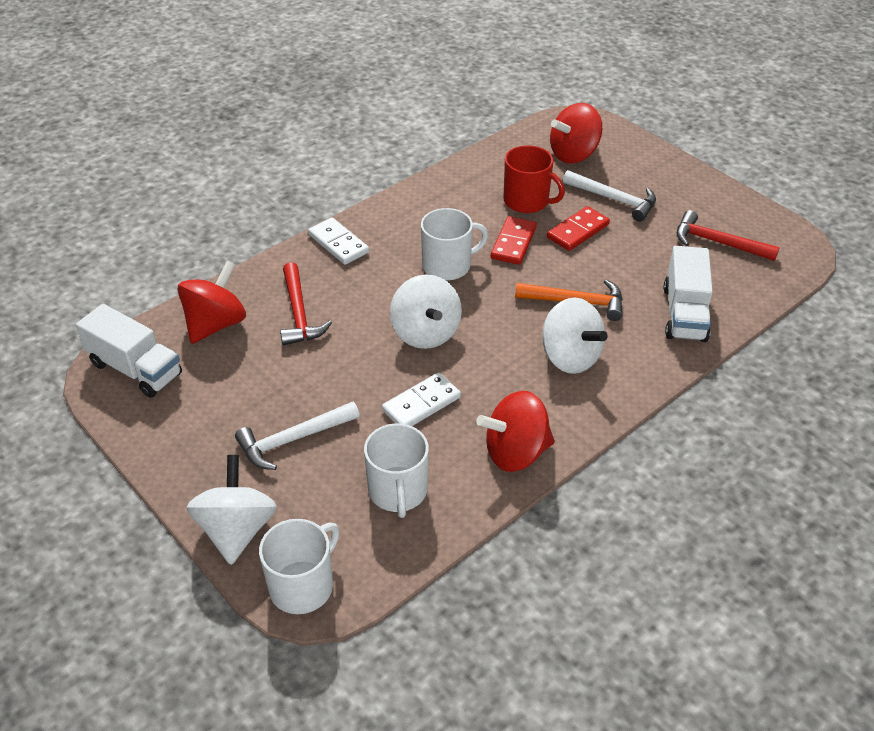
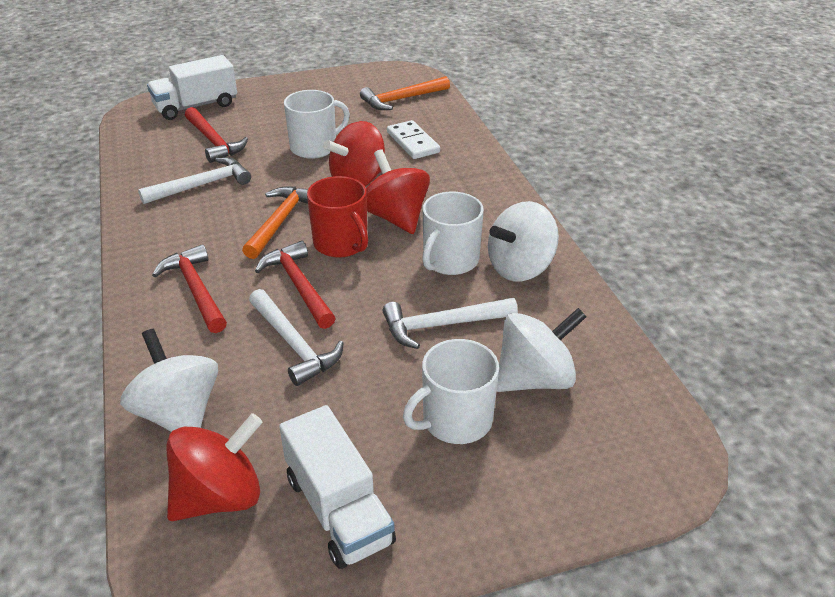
orange hammer: [515,280,623,321] = 1 -> [242,186,308,259] [360,76,450,110] = 2
red domino: [491,216,537,265] [547,206,610,251] = 2 -> none = 0
red hammer: [280,262,332,346] [677,210,780,261] = 2 -> [152,244,227,333] [185,107,248,163] [255,241,336,329] = 3
white domino: [308,217,369,265] [382,372,461,426] = 2 -> [387,120,440,159] = 1
white hammer: [235,401,360,470] [563,170,656,221] = 2 -> [138,157,251,204] [249,289,344,386] [383,298,518,349] = 3

